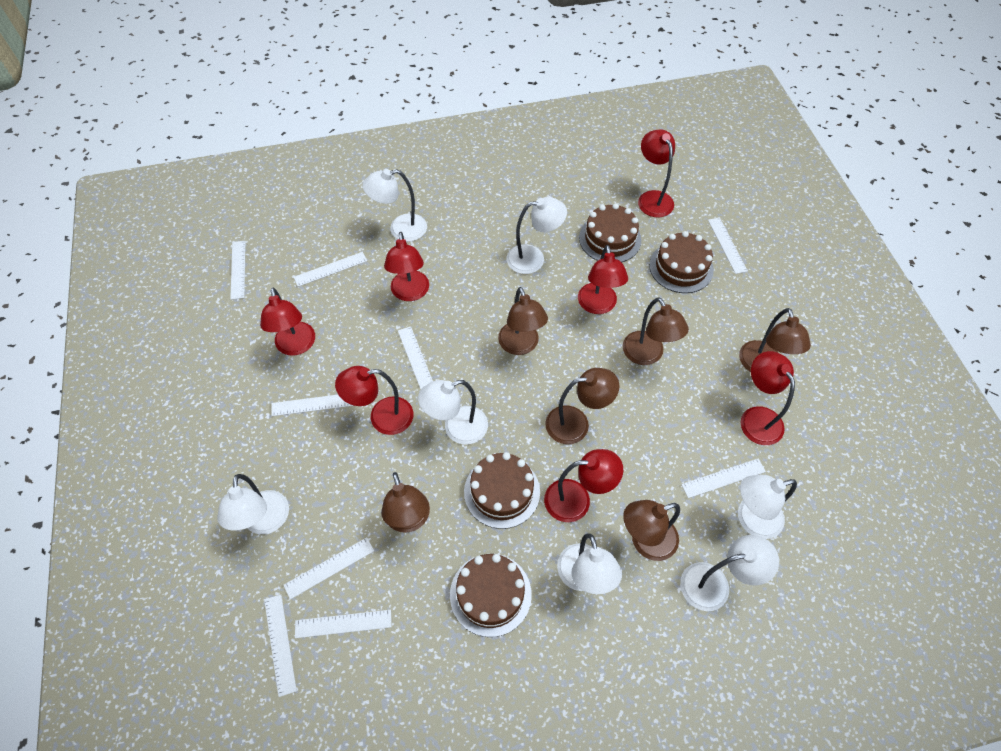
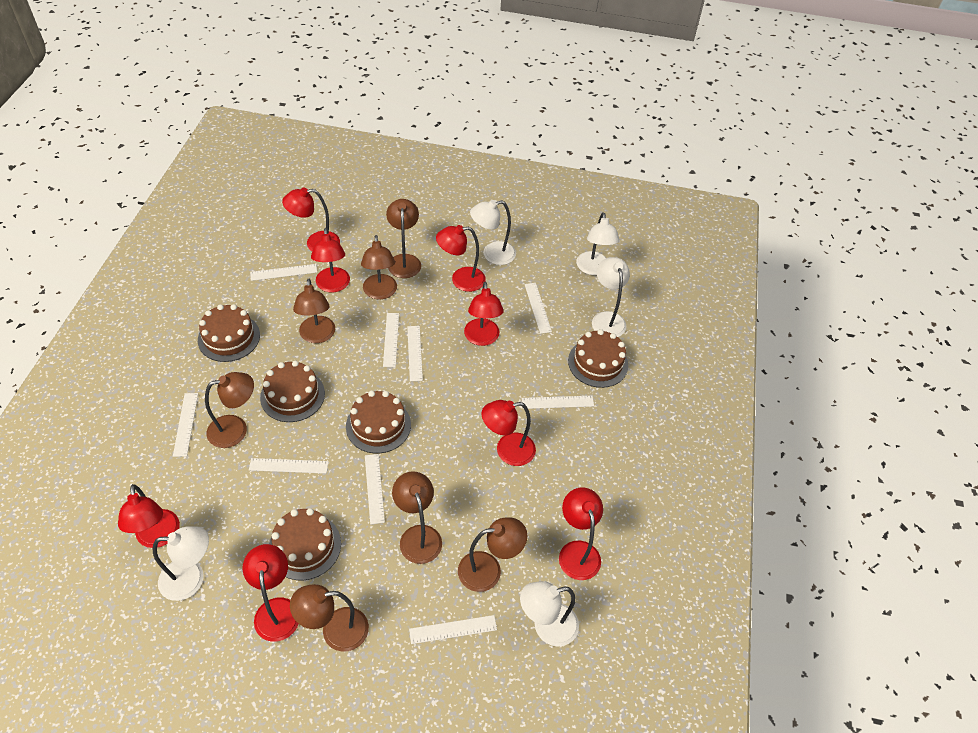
brown cake: [450,554,532,637] [464,452,540,529] [579,203,641,262] [649,231,714,293] = 4 -> [198,304,260,362] [260,360,325,422] [269,508,341,580] [346,391,411,453] [568,329,628,388] = 5
brown lamp: [381,472,430,533] [498,287,548,355] [545,368,620,444] [623,297,689,365] [623,500,680,561] [739,308,811,372] = 6 -> [205,372,254,448] [290,584,369,652] [293,278,335,343] [361,235,397,299] [386,199,421,278] [392,471,442,564] [458,518,527,592] = 7
red lamp: [260,287,315,356] [335,366,413,435] [384,232,429,301] [544,449,623,522] [578,245,628,314] [638,129,675,217] [741,351,795,445] = 7 -> [118,484,180,548] [243,544,298,642] [282,188,340,251] [311,228,350,292] [436,225,486,292] [464,282,504,346] [481,400,536,466] [559,487,603,580] = 8
white lamp: [217,474,289,534] [362,169,427,242] [418,380,488,444] [507,197,567,274] [557,533,622,594] [680,535,779,611] [738,475,797,539] = 7 -> [152,526,209,601] [470,200,516,265] [520,581,579,647] [576,212,620,275] [592,257,630,337] = 5

